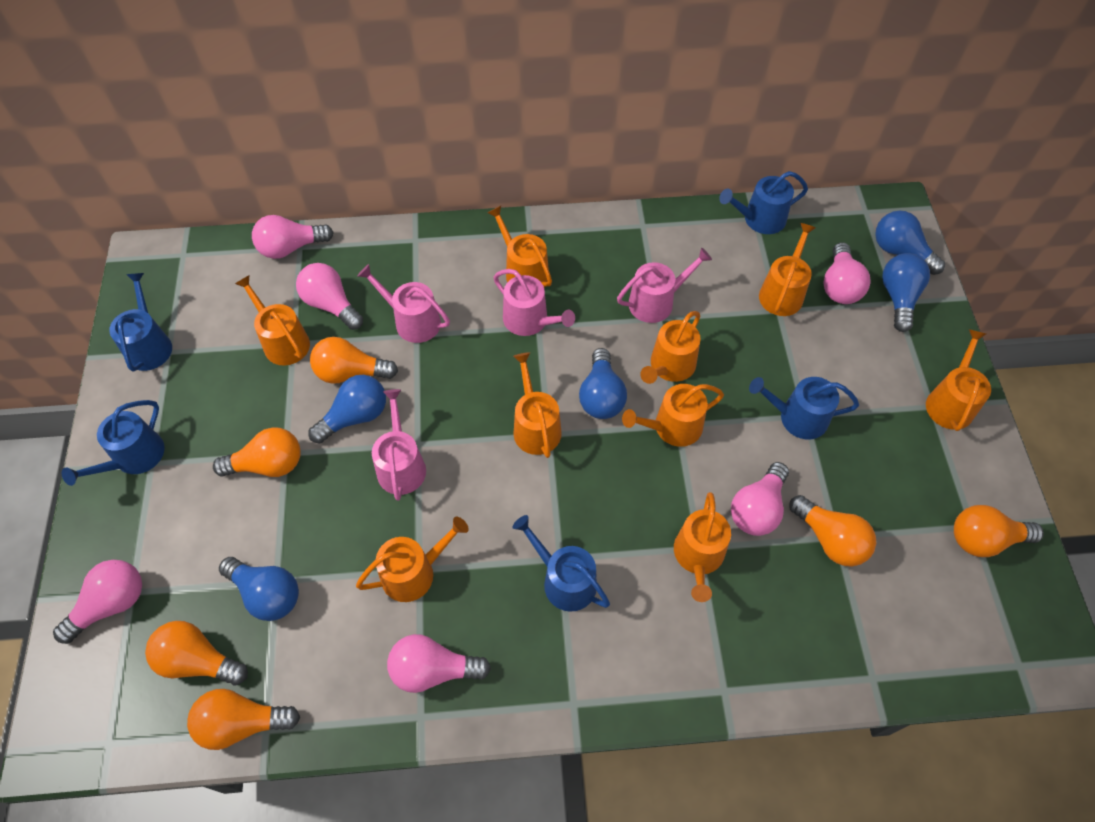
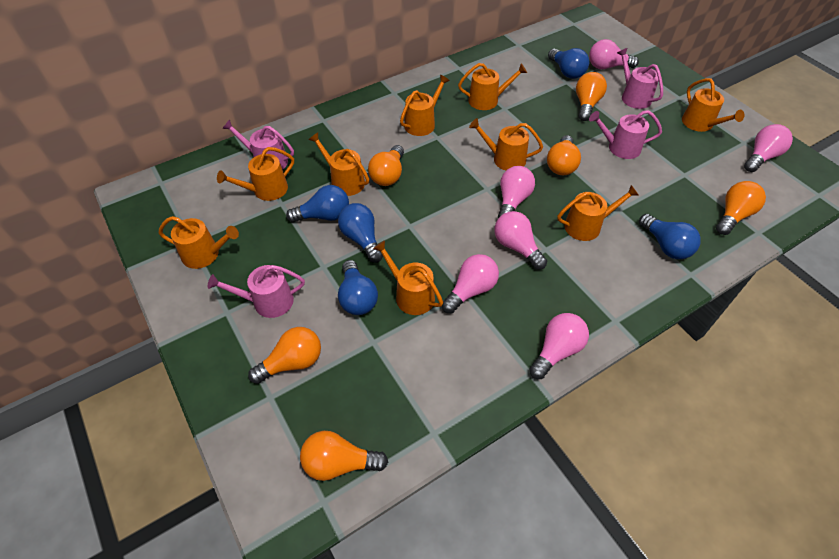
blue watering can: [62,400,165,486] [109,273,172,372] [512,515,610,612] [719,171,808,234] [749,377,859,439] = 5 -> none = 0

